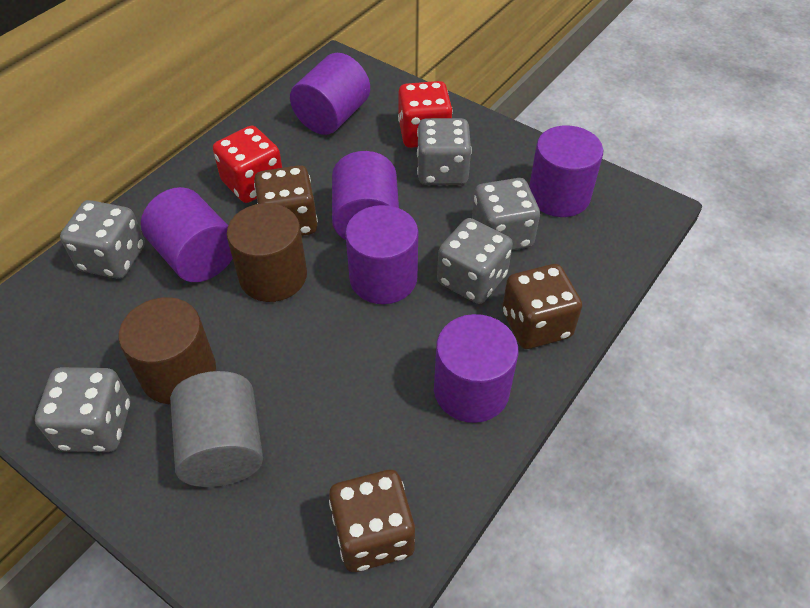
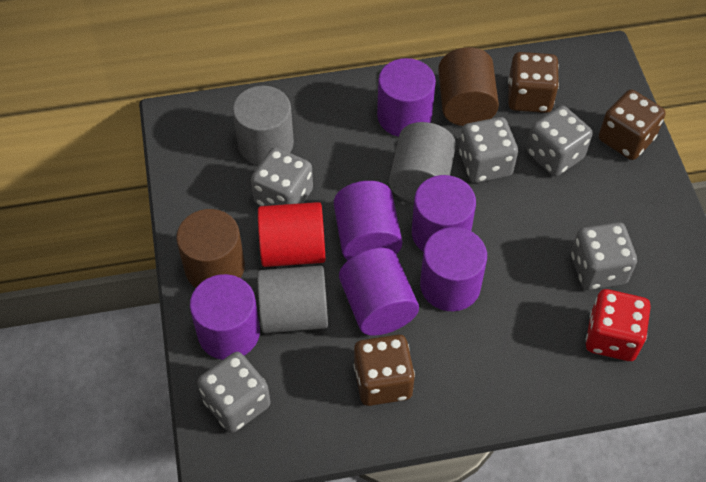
grey cylinder: [170,371,263,487] = 1 -> [233,86,294,165] [257,266,328,333] [389,122,456,203] = 3
red cylinder: none = 0 -> [258,202,325,267] = 1
red dice: [213,126,282,203] [398,81,453,148] = 2 -> [586,289,651,361] = 1

